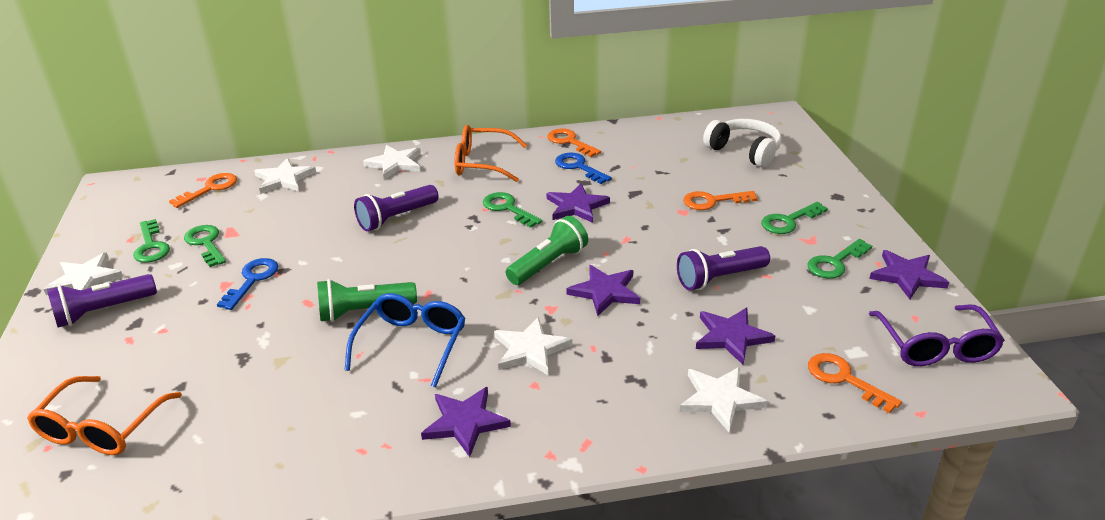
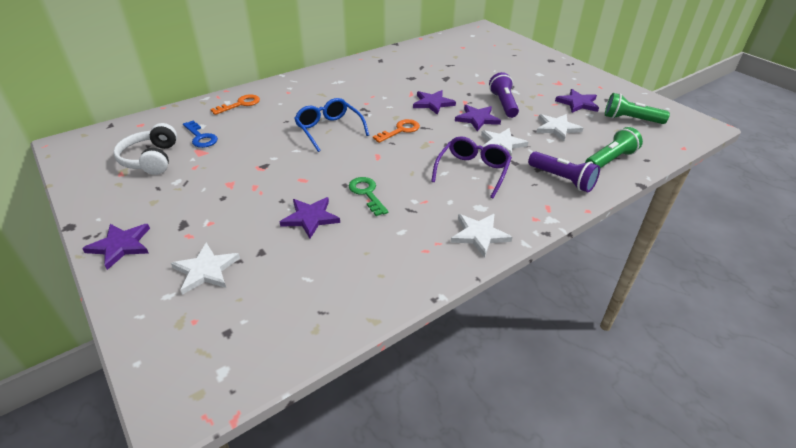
blue key: [217,258,278,310] [555,153,612,184] = 2 -> [183,121,218,148] = 1
green key: [133,219,170,263] [184,225,226,267] [483,192,542,228] [761,202,828,234] [807,239,872,279] = 5 -> [348,177,388,216] = 1
orange glasses: [27,376,182,455] [454,125,527,182] = 2 -> none = 0
orange key: [169,173,237,208] [547,128,601,157] [683,191,757,210] [808,353,902,413] = 4 -> [211,94,260,115] [373,119,420,143] = 2
purple flashlight: [47,274,157,327] [354,185,439,231] [677,246,770,290] = 3 -> [489,72,519,118] [528,151,600,192] = 2
white star: [43,252,123,295] [254,158,316,194] [363,145,421,180] [494,317,572,376] [680,367,768,433] = 5 -> [171,243,240,295] [451,214,512,258] [481,128,528,156] [536,114,583,141] = 4

